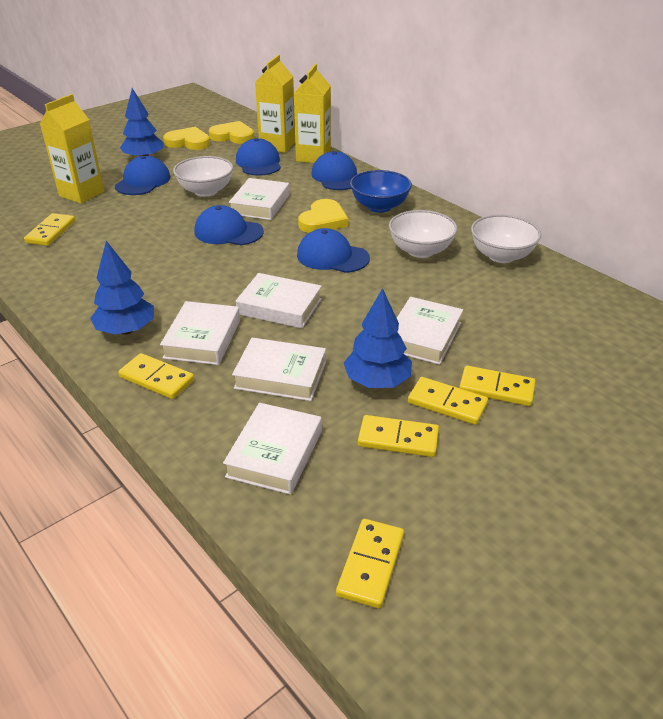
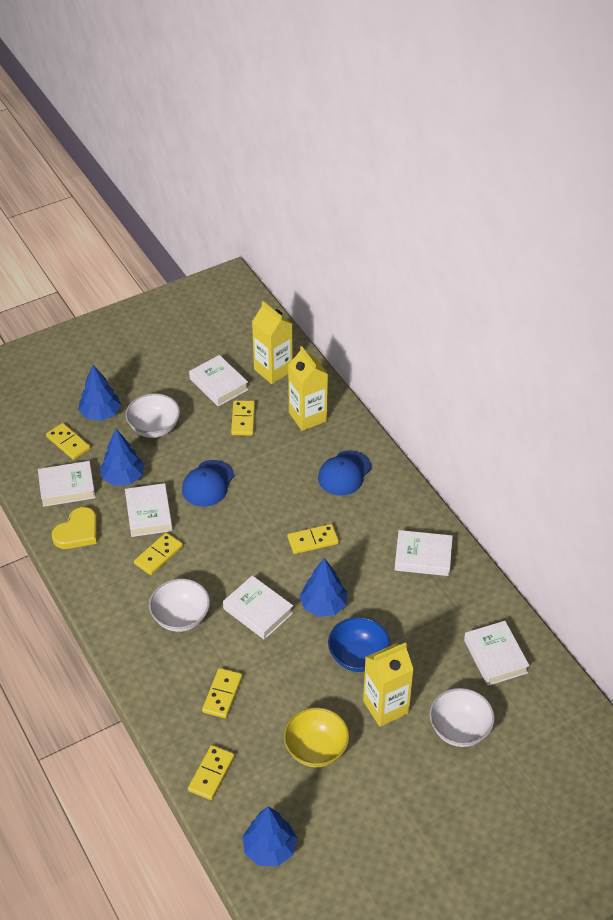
blue cap: [115,156,170,195] [194,205,264,245] [236,138,281,176] [297,228,370,273] [311,151,357,190] = 5 -> [182,460,234,507] [318,450,371,496] = 2
blue tree: [90,241,154,335] [120,88,164,157] [344,288,412,388] = 3 -> [78,365,121,421] [100,429,144,486] [242,806,297,866] [300,558,347,617] = 4
yellow bowl: none = 0 -> [284,707,349,767] = 1
yellow heart: [163,127,210,150] [209,121,254,144] [298,199,348,233] = 3 -> [52,507,97,549] = 1

